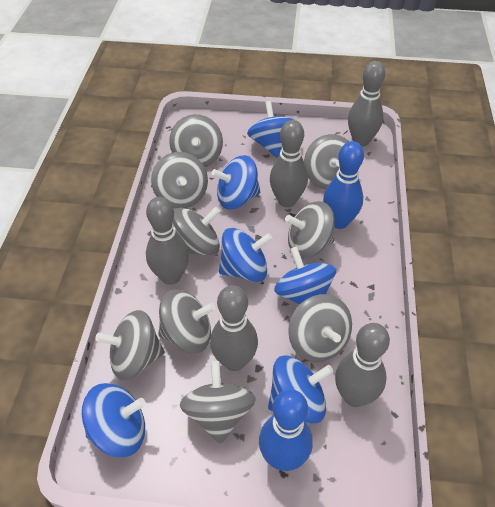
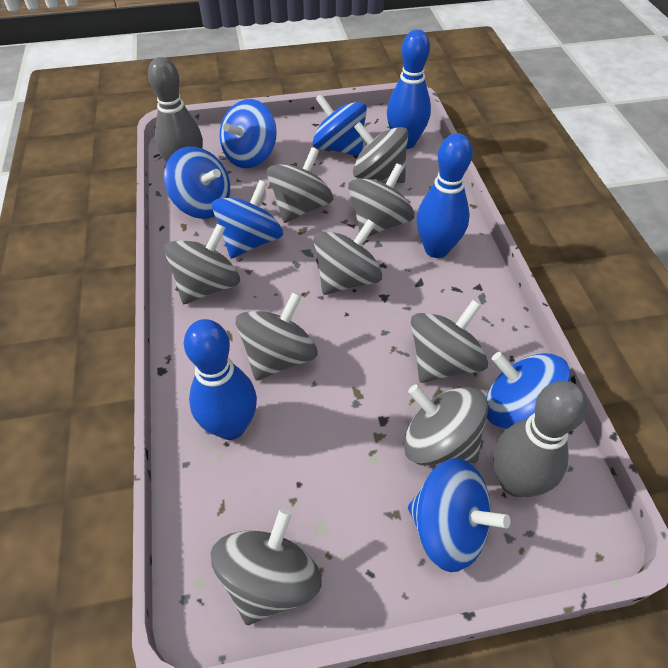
blue bowling pin: [259,389,313,471] [323,141,364,229] = 2 -> [184,319,257,440] [387,29,431,149] [416,133,473,258] = 3
grey bowling pin: [146,197,189,285] [210,285,258,371] [270,120,308,207] [335,323,390,407] [348,61,385,146] = 5 -> [148,57,203,163] [493,381,588,497] = 2

